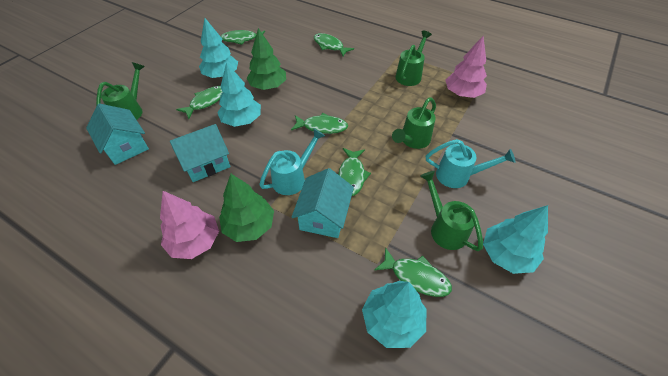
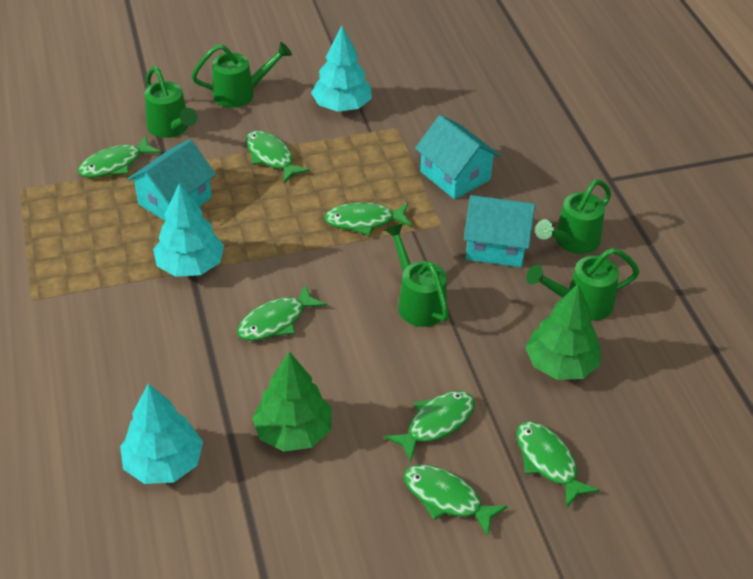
green fish: [176,86,222,119] [221,30,265,45] [291,113,348,134] [314,33,354,56] [338,148,371,196] [375,247,452,297] = 6 -> [78,135,161,178] [237,284,326,341] [245,130,310,183] [324,203,412,236] [385,391,475,462] [404,465,508,537] [516,421,600,507] = 7
green watering can: [96,62,145,120] [392,97,436,149] [395,30,432,86] [420,171,483,251] = 4 -> [144,66,198,138] [192,42,292,108] [385,223,449,327] [526,248,640,321] [535,180,611,254] = 5
pink tree: [160,191,219,259] [446,36,487,98] = 2 -> none = 0
turquoise tree: [199,18,238,78] [217,62,261,127] [362,281,426,348] [483,205,548,274] = 4 -> [120,384,203,484] [153,183,224,277] [311,26,372,112] = 3
turquoise watering can: [259,128,325,195] [426,139,515,188] = 2 -> none = 0

